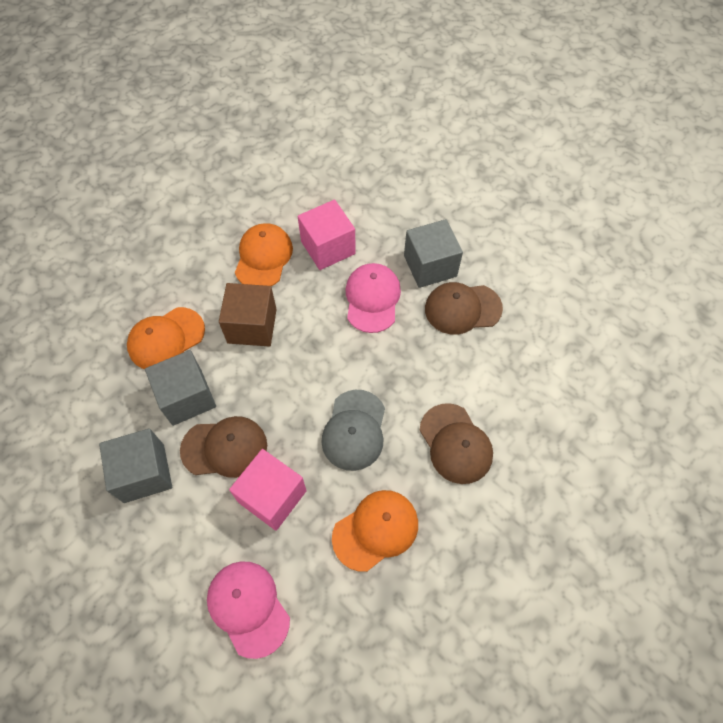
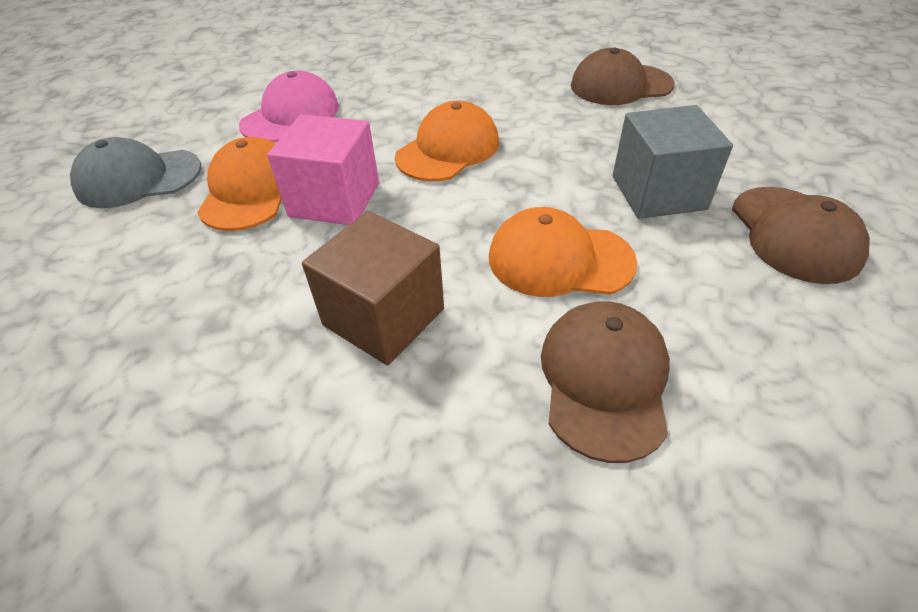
grey cube: [99,428,172,503] [145,350,216,426] [404,219,463,288] = 3 -> [613,105,733,219] = 1
pink cap: [207,561,290,659] [345,263,401,333] = 2 -> [239,71,339,142] = 1
pink cube: [229,449,307,531] [298,200,356,270] = 2 -> [267,114,379,225] = 1

